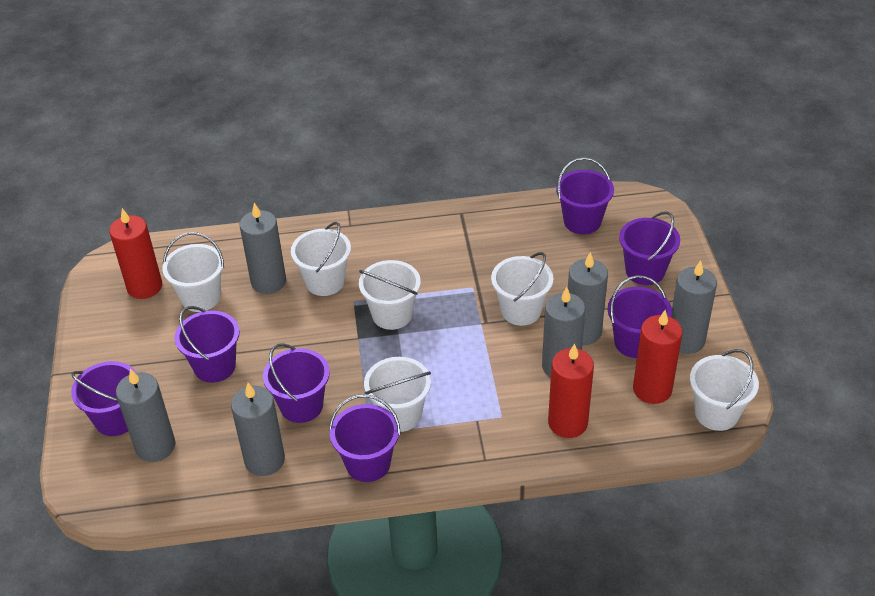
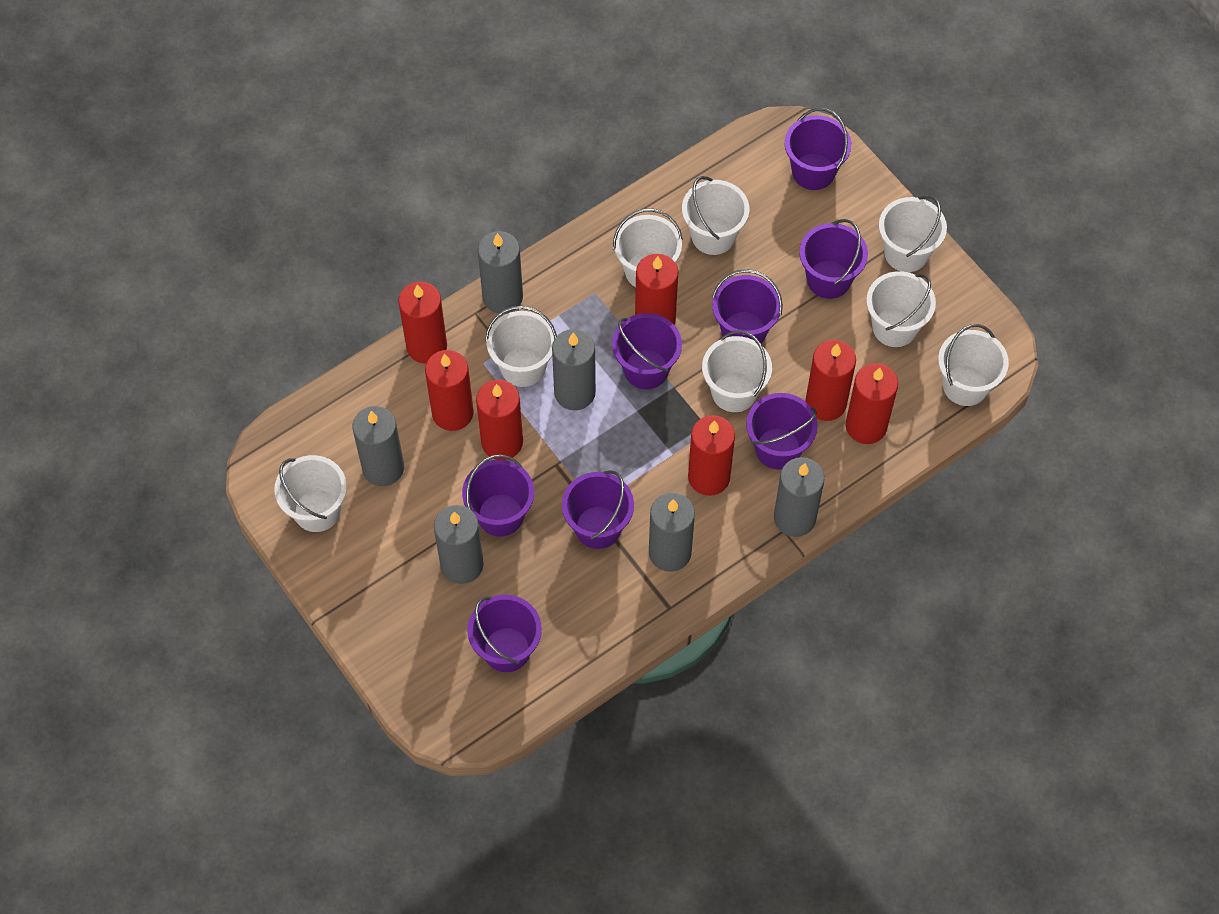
purple bucket: [71,361,136,436] [175,306,239,383] [263,343,330,423] [329,394,401,482] [556,157,614,234] [607,275,672,358] [619,211,680,285] = 7 -> [462,454,534,536] [467,595,542,672] [562,470,634,549] [612,313,682,389] [712,269,783,344] [746,393,818,470] [785,108,851,190] [799,219,868,299] = 8
red candle: [109,208,162,299] [548,343,594,438] [633,310,683,404] = 3 -> [398,282,447,364] [425,350,474,431] [476,380,523,460] [635,254,678,324] [688,415,735,496] [805,340,856,421] [846,363,898,444] = 7
white bucket: [163,232,224,312] [291,222,351,296] [359,260,421,330] [364,357,431,432] [491,252,553,326] [690,349,759,431] = 6 -> [274,455,347,532] [485,306,557,387] [613,209,683,287] [682,176,749,255] [702,330,772,412] [866,271,936,347] [879,195,947,272] [938,324,1009,406] = 8

